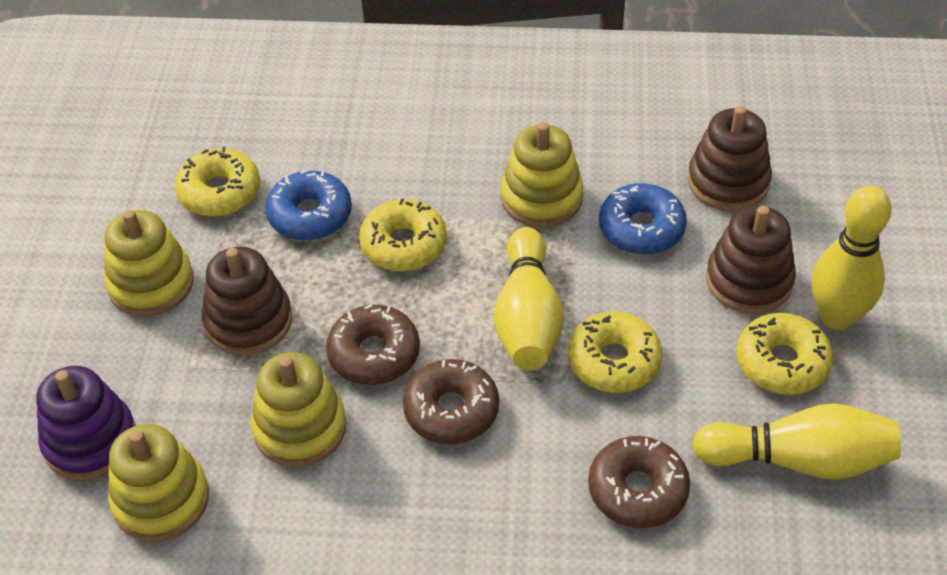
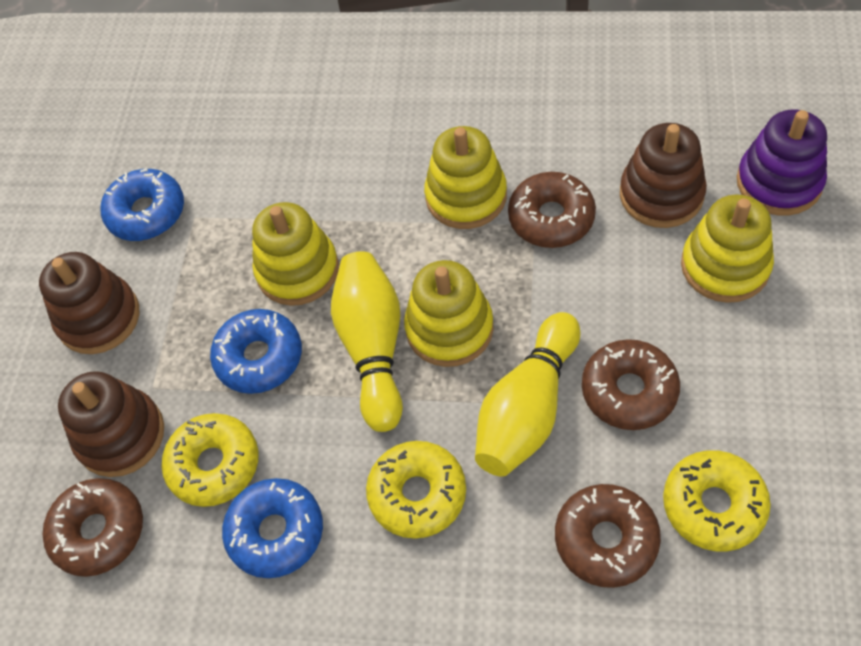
blue donut: [265,170,352,241] [599,183,687,255] = 2 -> [101,168,184,241] [210,309,302,394] [222,478,323,578] = 3
brown donut: [326,305,420,385] [403,359,499,444] [588,436,690,528] = 3 -> [43,478,143,577] [508,172,596,248] [555,484,661,588] [582,339,680,430] = 4
yellow bowling pin: [494,227,564,371] [692,403,901,480] [812,186,891,330] = 3 -> [331,251,403,432] [475,312,580,476] = 2
yellow donut: [175,147,260,217] [359,198,447,271] [568,311,662,393] [737,313,833,395] = 4 -> [161,413,259,507] [366,441,466,539] [663,450,771,552] = 3

